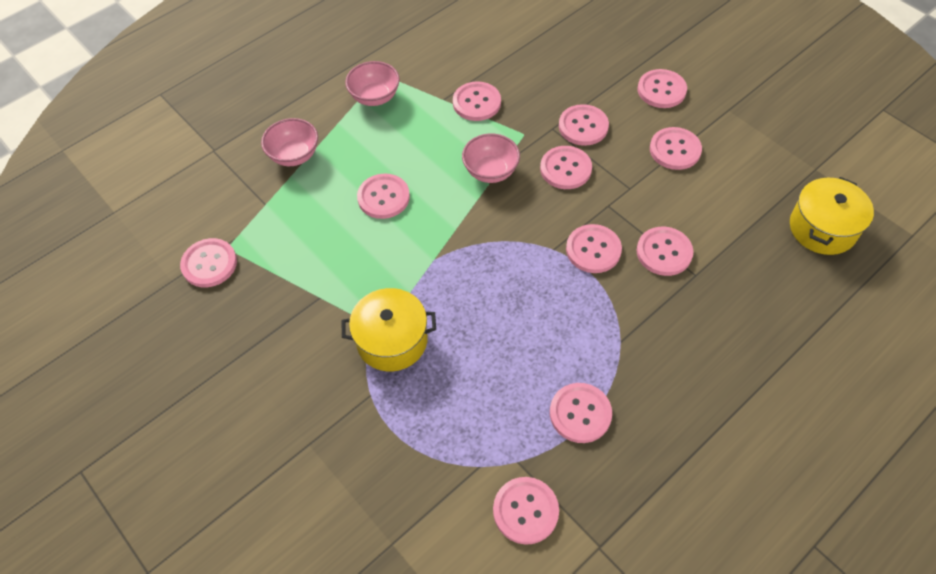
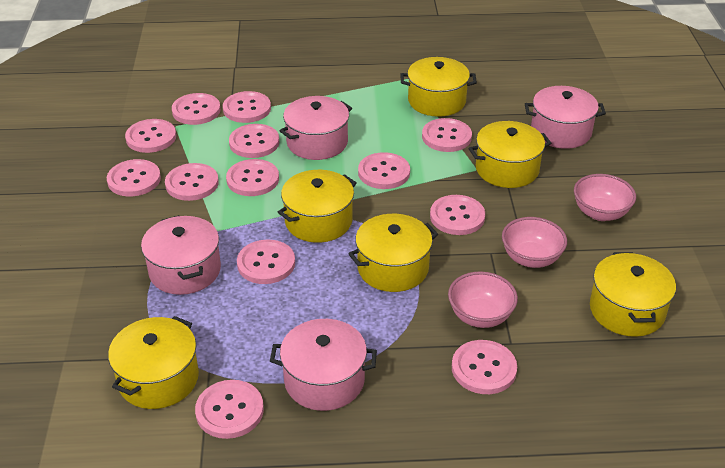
pink button: [180,238,237,287] [357,174,410,219] [453,81,501,121] [493,477,559,545] [540,146,592,189] [550,383,612,443] [559,104,609,146] [566,224,622,273] [637,227,693,276] [638,69,687,108] [650,127,702,170] = 11 -> [107,159,161,197] [125,119,176,153] [165,163,219,201] [172,93,221,125] [195,380,264,439] [223,91,271,123] [226,159,279,196] [229,124,279,158] [237,239,295,284] [358,152,410,189] [422,118,472,152] [430,195,485,235] [452,340,517,394] = 13
pink pot: none = 0 -> [141,215,221,295] [270,319,377,411] [280,96,352,160] [525,86,606,149] = 4
yellow pot: [342,288,436,371] [790,177,874,255] = 2 -> [108,316,199,409] [278,170,357,243] [348,214,438,292] [400,57,477,117] [469,121,551,188] [590,252,676,337] = 6

